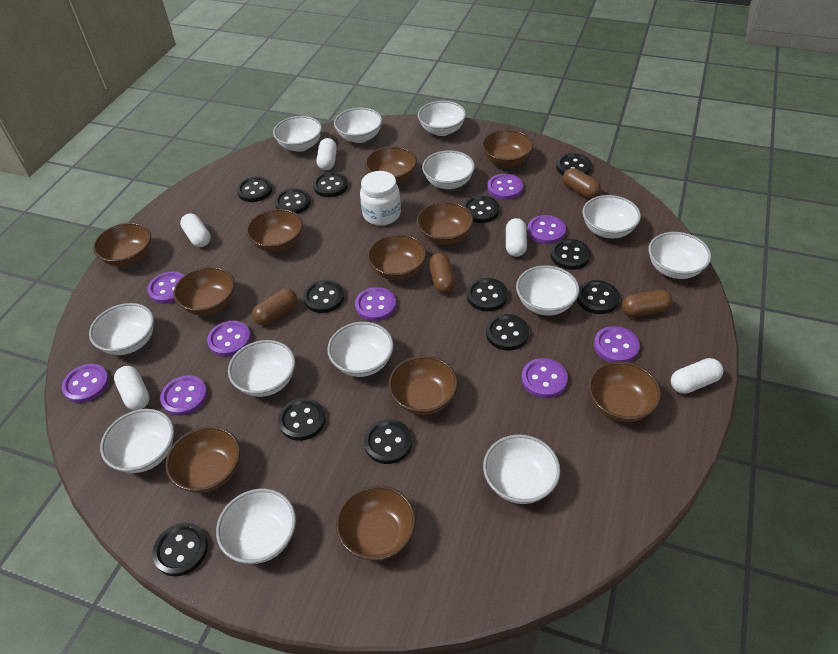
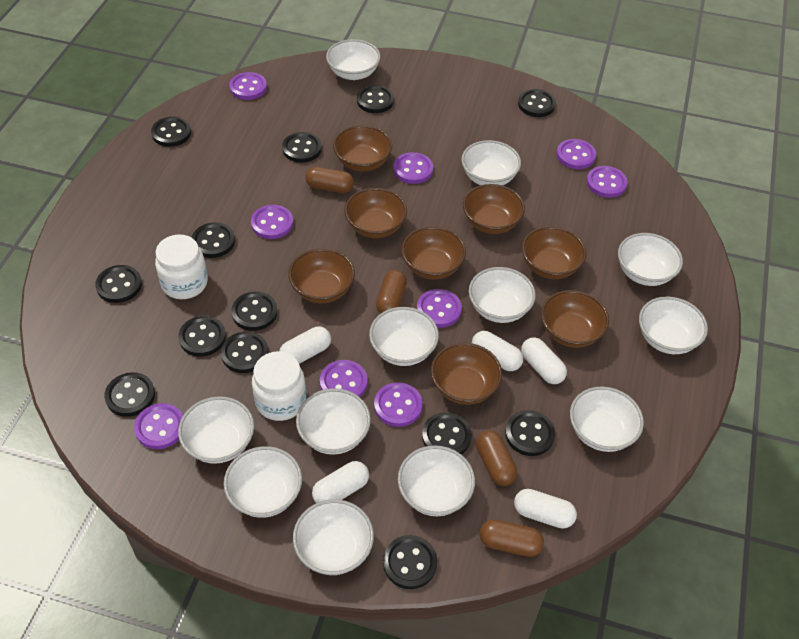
brown bowl: [93,223,151,267] [165,426,240,493] [173,267,235,316] [246,209,303,252] [336,485,416,561] [365,146,417,184] [367,234,426,280] [388,356,458,415] [417,202,473,245] [482,130,533,167] [588,361,661,422] = 11 -> [288,248,355,303] [333,125,392,171] [344,188,407,238] [401,226,466,280] [431,343,502,405] [463,184,525,234] [522,226,586,279] [541,290,609,348] = 8
white bowl: [89,303,154,355] [100,409,174,473] [216,489,296,564] [228,340,295,397] [273,116,322,152] [327,322,394,377] [334,108,382,143] [418,101,466,136] [422,150,475,189] [483,434,560,504] [516,265,579,316] [582,195,641,238] [648,232,711,279] = 13 -> [178,396,254,464] [224,446,302,518] [293,499,374,575] [296,388,371,455] [326,39,381,80] [369,307,439,366] [398,445,475,516] [461,140,521,185] [469,267,536,323] [570,386,644,452] [618,233,683,286] [639,297,708,354] = 12
white jar: [360,171,401,226] = 1 -> [155,234,208,299] [252,351,306,421] = 2

